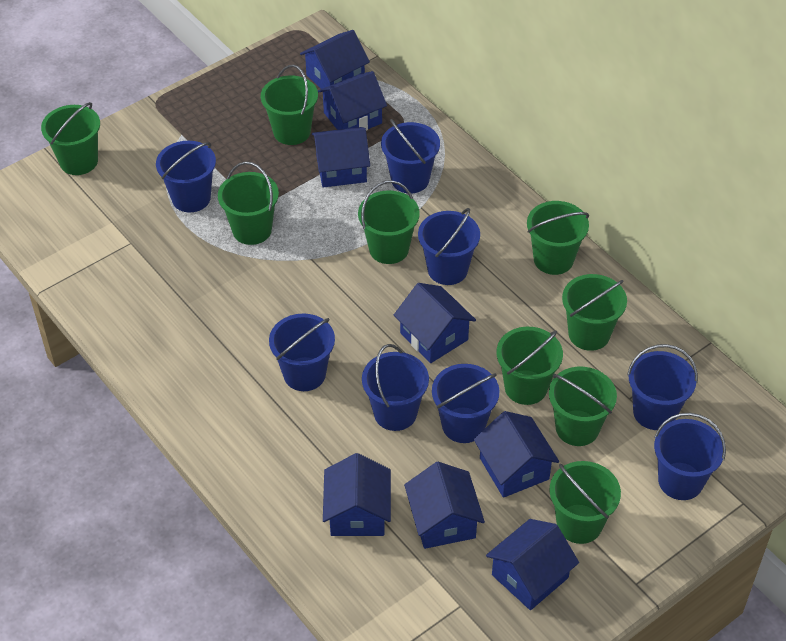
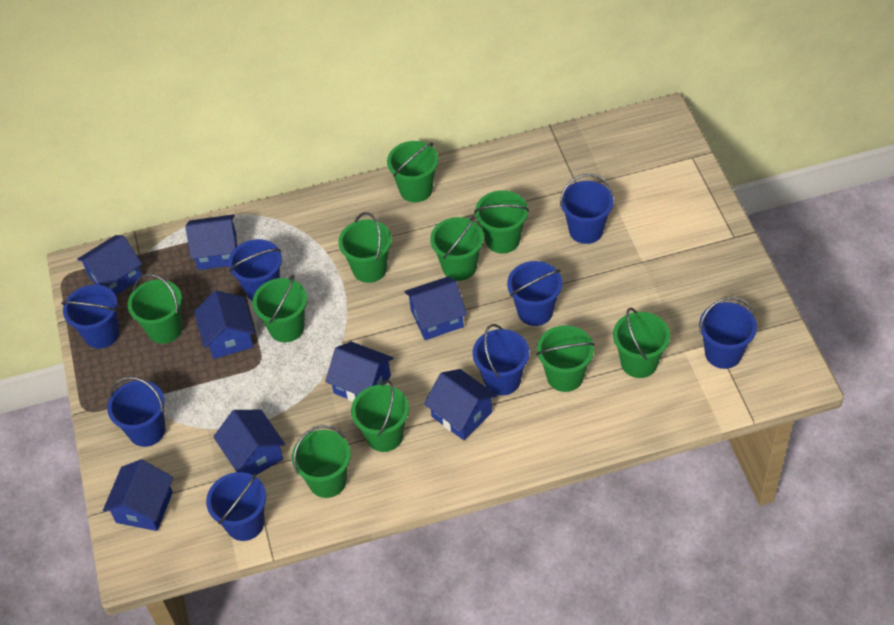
green bucket: [41,102,100,175] [218,162,279,245] [261,65,318,145] [358,180,419,264] [497,327,563,405] [527,201,589,275] [549,367,617,446] [549,461,621,544] [562,274,627,351] = 9 -> [128,274,183,344] [252,275,307,342] [292,425,351,498] [338,212,392,283] [351,380,409,452] [387,141,438,202] [430,216,484,281] [474,190,529,254] [536,325,595,392] [613,308,670,378] = 10

